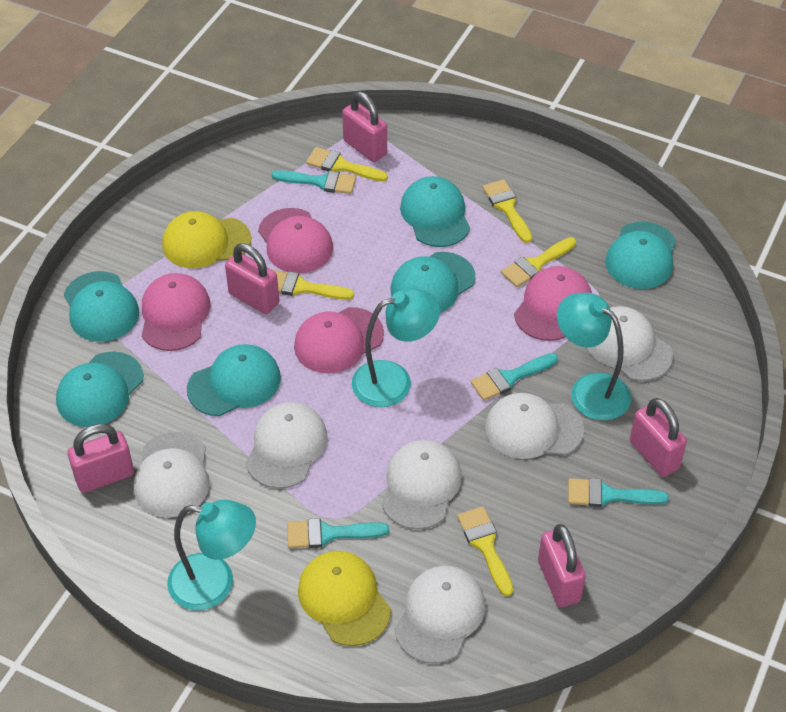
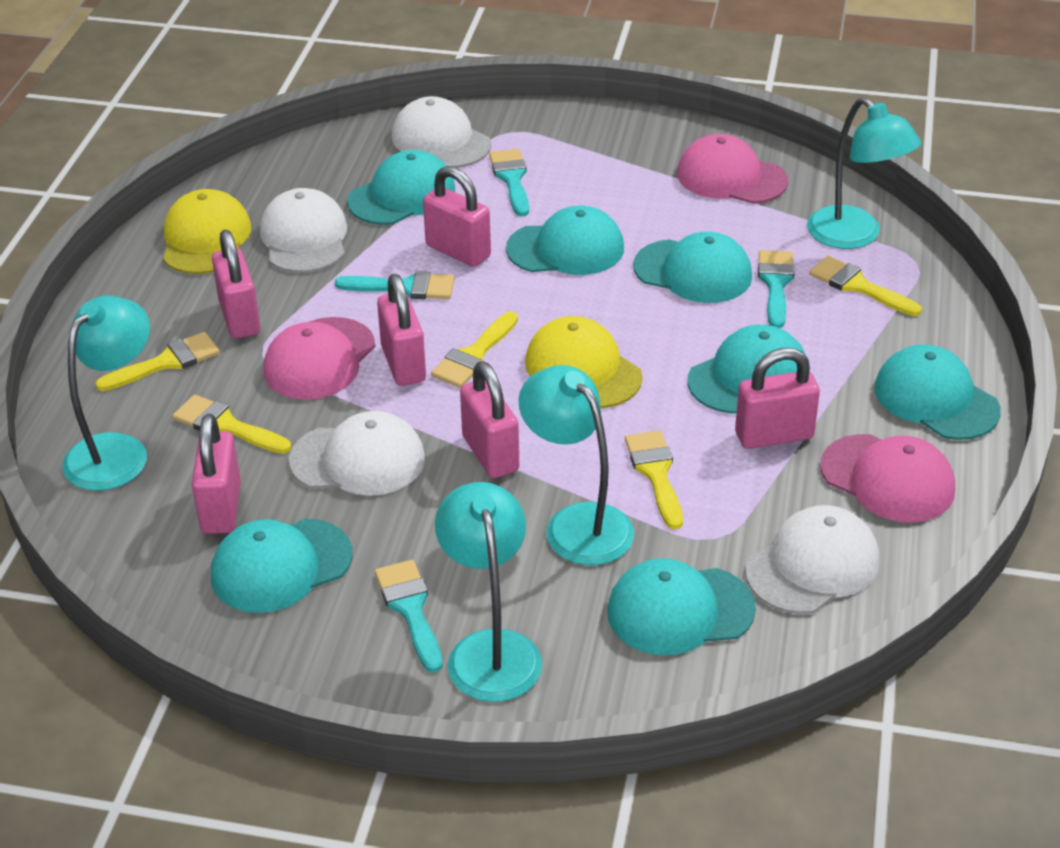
pink cap: [142,273,211,351] [258,208,333,273] [294,307,384,373] [514,266,592,341] = 4 -> [263,317,375,400] [677,134,788,204] [820,434,955,522] = 3
pink padlock: [67,424,134,493] [225,243,279,314] [342,92,387,162] [538,524,586,607] [630,398,687,477] = 5 -> [192,414,241,534] [212,230,260,339] [377,274,426,386] [423,166,491,267] [460,361,519,478] [735,348,820,449] = 6
turquoise cap: [56,351,143,427] [64,271,139,342] [187,344,281,416] [390,252,475,313] [400,176,470,247] [605,222,676,289] = 6 -> [211,518,353,613] [347,150,455,225] [506,205,624,275] [607,558,756,655] [633,232,752,303] [688,325,807,414] [875,345,1001,440] = 7
turquoise lamp: [167,500,256,610] [352,288,440,407] [557,293,631,421] = 3 -> [62,296,150,491] [435,482,542,702] [518,365,634,565] [807,97,921,249] = 4
white cap: [134,432,210,518] [246,402,328,489] [382,440,462,530] [395,566,485,664] [485,393,584,459] [586,306,673,381] = 6 -> [260,188,347,273] [289,411,425,496] [392,96,491,168] [745,505,880,614] = 4

